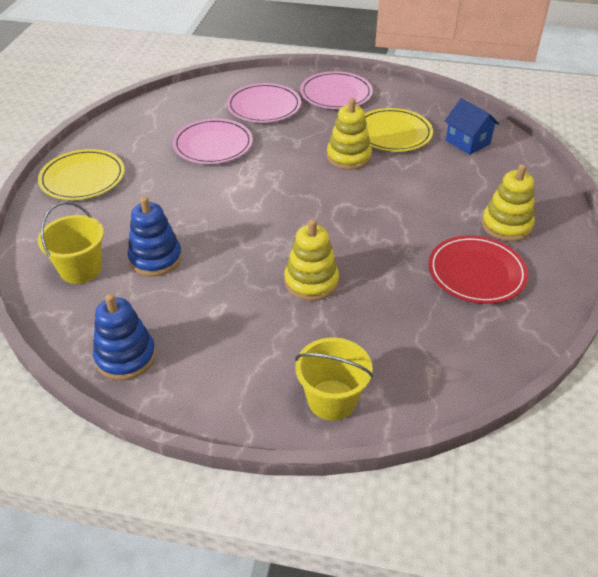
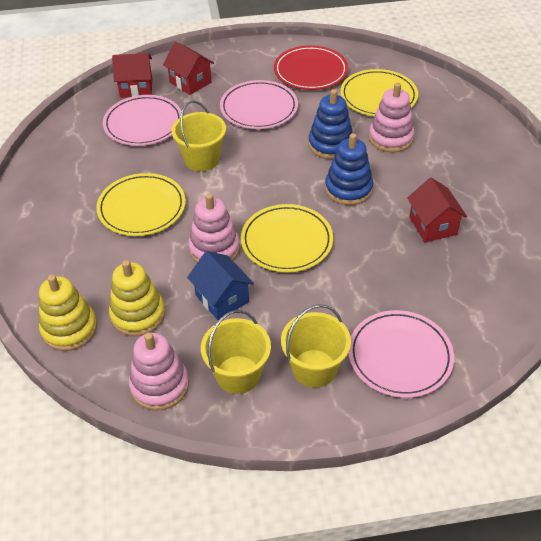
pink stacking toy: none = 0 -> [129,332,189,411] [188,193,240,263] [369,83,414,152] = 3
red house: none = 0 -> [112,53,152,98] [163,42,214,95] [407,178,467,243] = 3
yellow bucket: [38,202,104,284] [295,338,373,421] = 2 -> [171,100,226,171] [201,310,271,394] [281,304,351,388] = 3
yellow plate: [38,149,125,200] [365,108,433,152] = 2 -> [96,173,186,236] [241,204,333,273] [340,69,418,116] = 3
yellow stacking toy: [284,219,339,301] [327,98,372,170] [482,164,535,242] = 3 -> [39,275,97,351] [109,260,165,336] = 2

